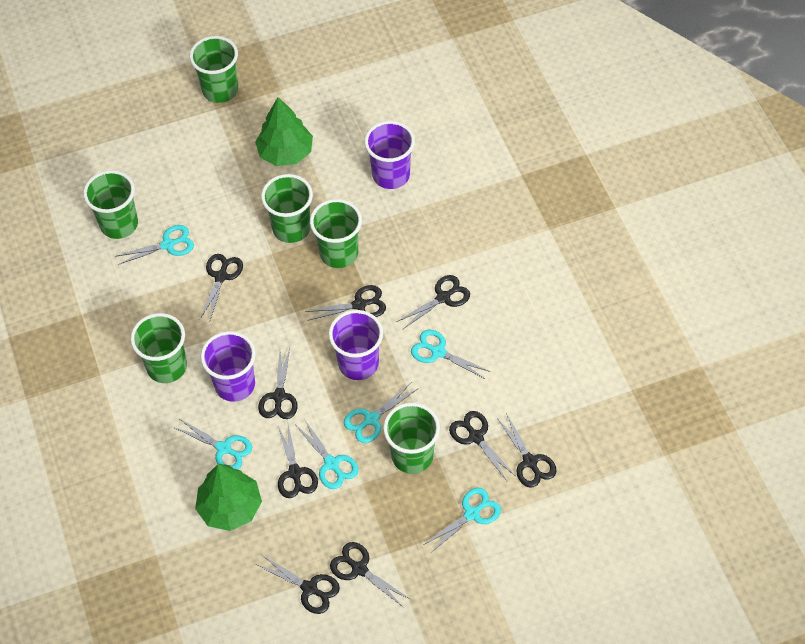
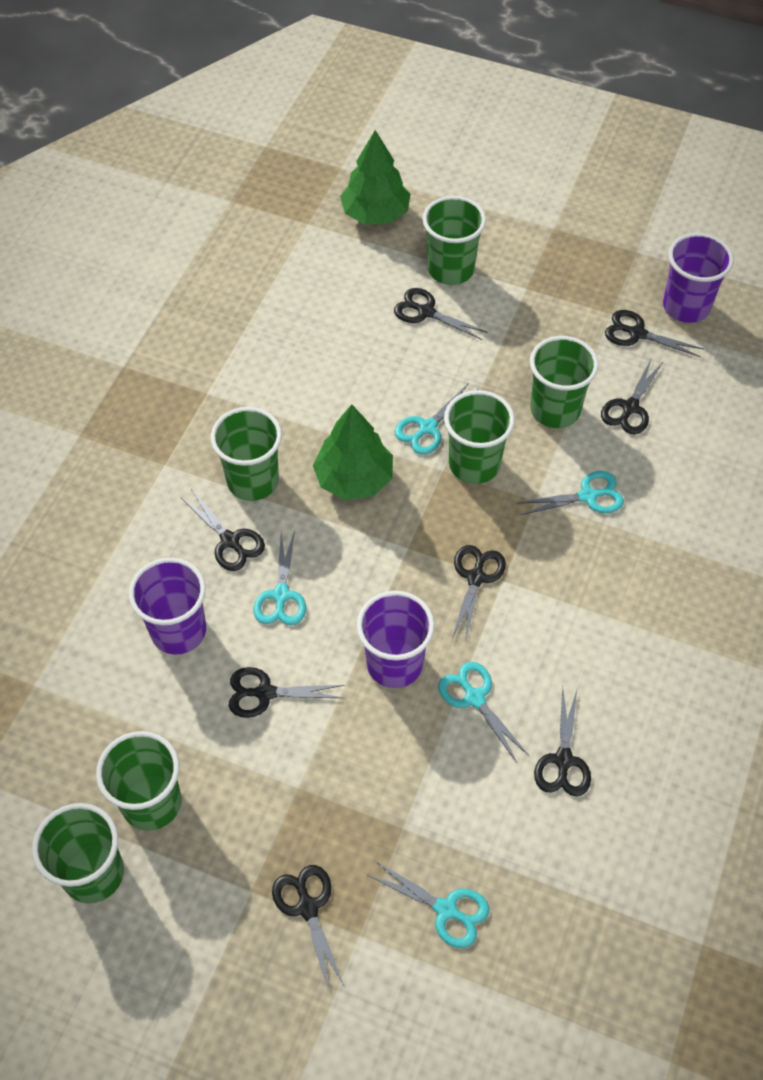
black scissors: [200,254,243,320] [256,555,340,614] [258,348,298,419] [278,425,318,498] [305,285,386,321] [330,542,411,608] [397,275,470,329] [449,411,515,481] [497,413,557,488] = 9 -> [182,489,265,571] [229,667,345,718] [272,865,344,991] [394,288,488,340] [452,545,506,643] [534,687,591,796] [601,358,664,434] [605,310,704,357] = 8
turquoise scissors: [115,225,194,265] [173,419,252,470] [296,419,359,489] [344,383,417,443] [411,330,490,379] [423,488,501,553] = 6 -> [253,530,306,625] [368,861,489,948] [395,383,479,455] [438,662,529,763] [518,471,624,515] = 5

